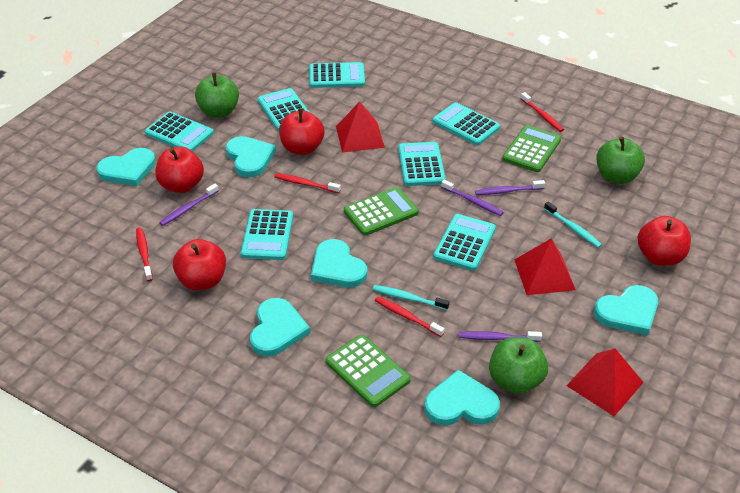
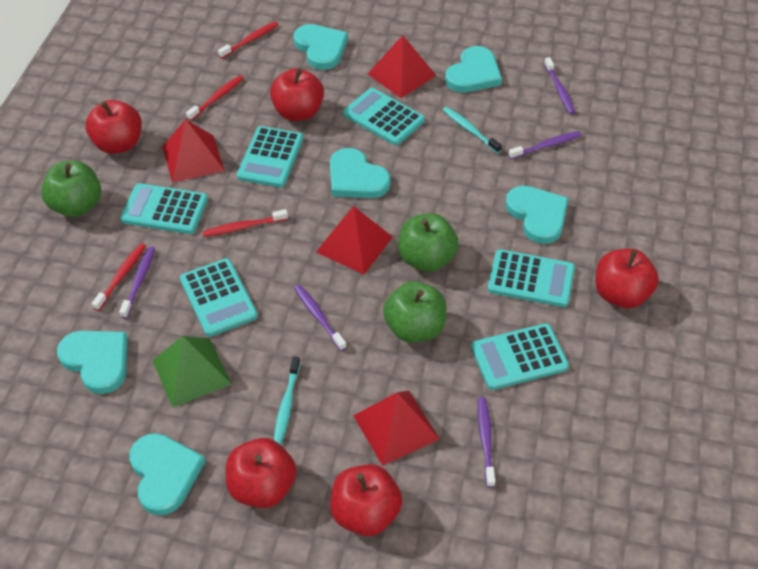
green calculator: [326,335,411,407] [344,187,419,236] [502,125,561,172] = 3 -> none = 0
green pyramid: none = 0 -> [152,336,231,407] = 1
purple toothbrush: [159,184,219,226] [441,180,504,216] [459,331,542,342] [475,180,545,195] = 4 -> [119,246,155,319] [294,284,347,351] [478,397,495,488] [508,131,582,159] [544,57,576,114] = 5
red apple: [155,146,204,193] [173,239,226,290] [279,108,325,155] [638,216,691,266] = 4 -> [85,100,142,154] [226,438,296,508] [270,68,324,121] [330,464,402,536] [595,248,659,308] = 5
red pyramid: [336,102,385,152] [514,238,576,295] [566,348,644,416] = 3 -> [162,119,225,183] [316,206,392,274] [353,391,439,466] [368,35,436,98] = 4
turquoise calculator: [145,111,214,152] [241,209,293,260] [258,88,309,131] [309,62,365,88] [398,142,446,186] [433,102,500,145] [433,214,496,271] = 7 -> [120,183,208,234] [180,258,258,337] [237,126,303,188] [343,88,425,145] [471,323,569,390] [487,249,575,307] = 6

